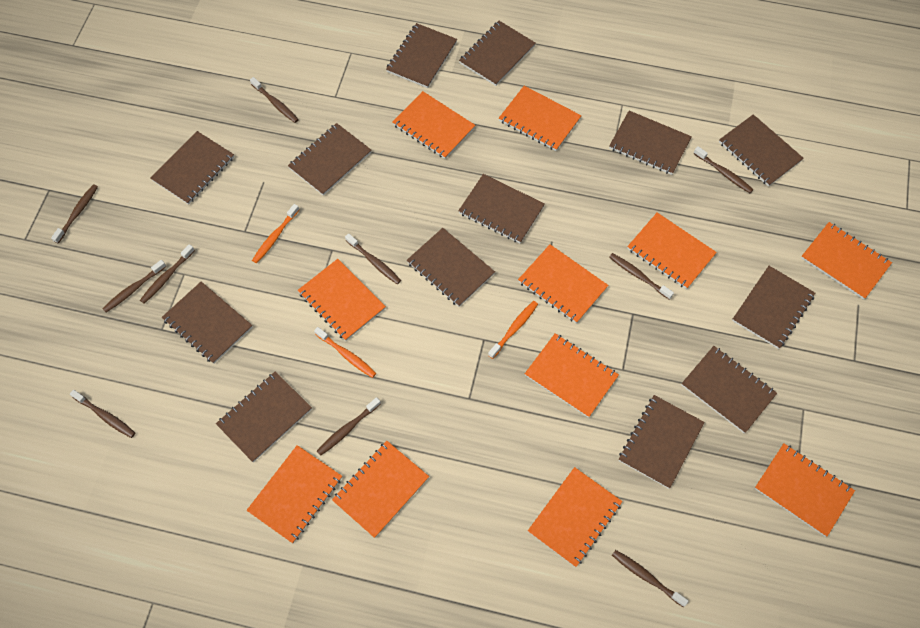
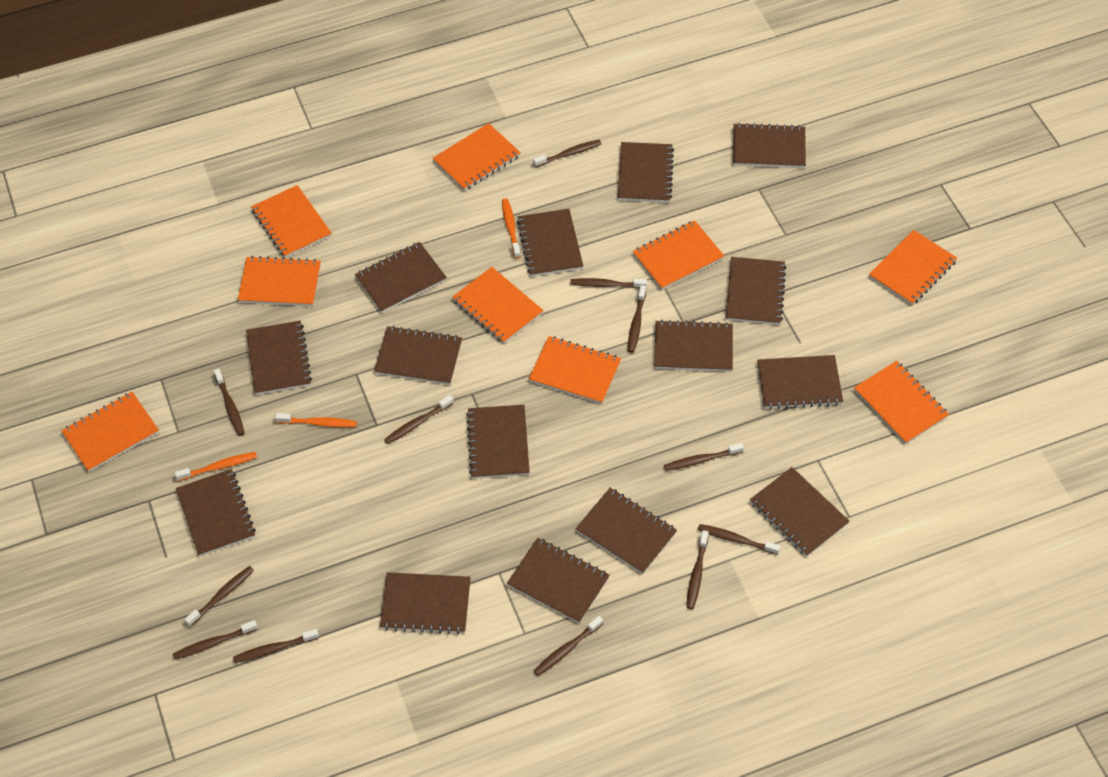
brown notebook: [150,131,234,205] [162,282,252,364] [216,371,312,462] [288,123,371,196] [386,23,457,88] [407,228,495,307] [458,174,545,243] [459,21,536,86] [609,111,692,175] [619,395,705,489] [682,346,777,433] [719,114,804,187] [732,266,815,349] = 13 -> [176,469,256,557] [246,321,312,395] [355,242,447,313] [374,326,462,385] [380,572,471,634] [466,405,530,479] [507,538,610,624] [517,209,583,277] [576,488,677,574] [618,142,674,203] [654,320,733,372] [726,257,786,325] [733,123,806,168] [750,467,850,557] [757,355,843,410] = 15
brown toothbrush: [51,184,98,244] [70,390,135,438] [102,260,166,312] [140,244,195,304] [250,77,299,123] [317,397,381,456] [345,233,401,284] [609,253,674,299] [612,550,688,607] [693,146,754,193] = 10 -> [173,620,258,660] [184,566,254,627] [214,369,245,436] [233,629,319,663] [384,395,454,444] [533,140,601,167] [534,616,603,676] [570,278,647,289] [628,285,646,353] [664,443,744,471] [686,530,709,609] [698,524,781,555] = 12
orange notebook: [247,445,342,543] [298,259,386,341] [332,441,429,538] [392,91,475,159] [499,86,581,151] [518,244,608,323] [525,333,619,418] [528,467,622,567] [627,213,717,289] [755,443,855,537] [801,222,892,300] = 11 -> [61,392,159,472] [238,256,321,306] [251,185,332,258] [433,123,521,191] [452,267,544,344] [529,336,621,404] [633,220,724,290] [854,361,949,444] [869,230,957,305] = 9

